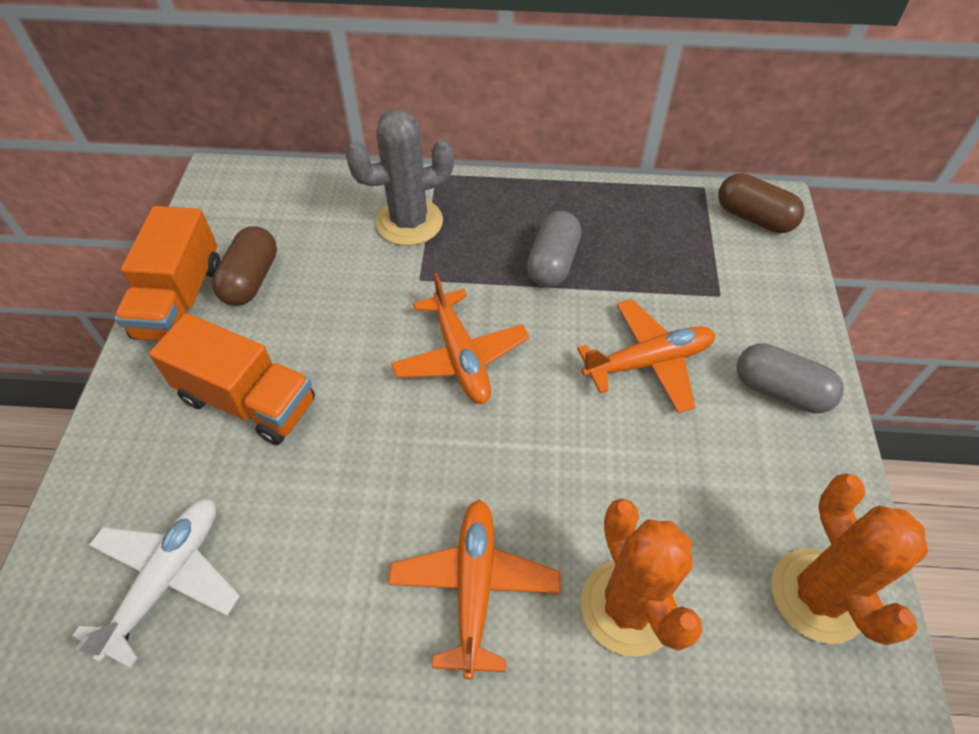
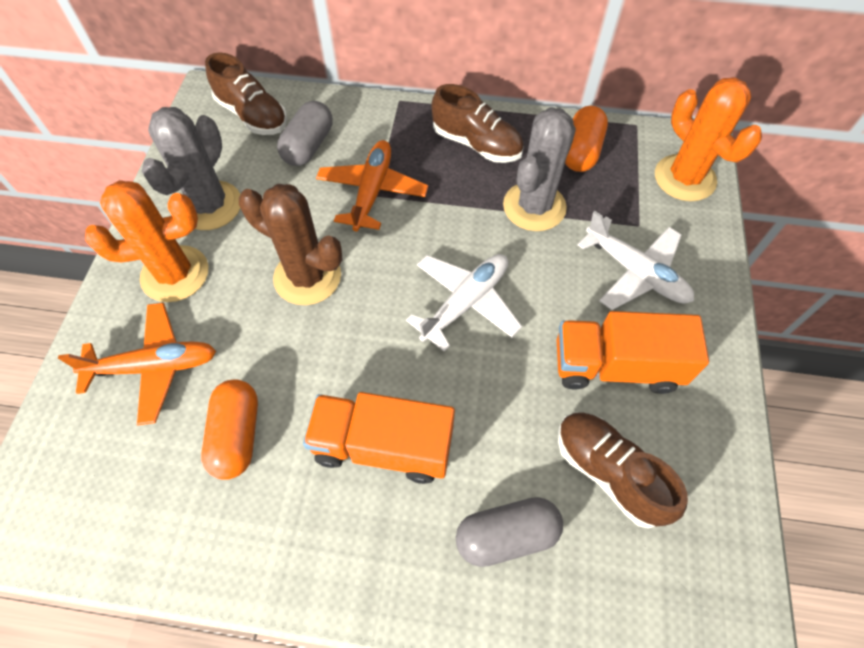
brown cactus: none = 0 -> [239,184,342,305] = 1
brown capsule: [212,226,277,306] [718,173,804,233] = 2 -> none = 0
brown shoe: none = 0 -> [205,52,287,135] [431,84,524,163] [558,413,688,529] = 3
grey cactus: [345,109,454,246] = 1 -> [142,107,241,230] [503,107,576,231] = 2
orange capsule: none = 0 -> [201,379,258,480] [565,106,608,172] = 2
orange plane: [388,499,560,679] [391,273,529,404] [577,299,715,413] = 3 -> [58,303,216,425] [316,140,428,232] = 2
white plane: [72,499,240,669] = 1 -> [406,254,522,352] [577,211,694,310] = 2

